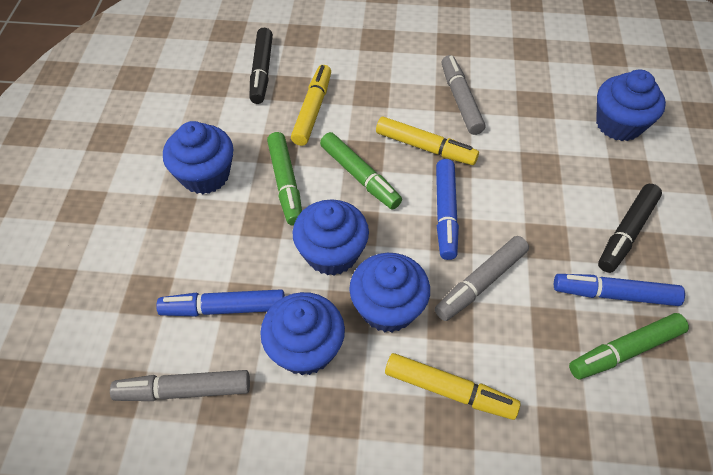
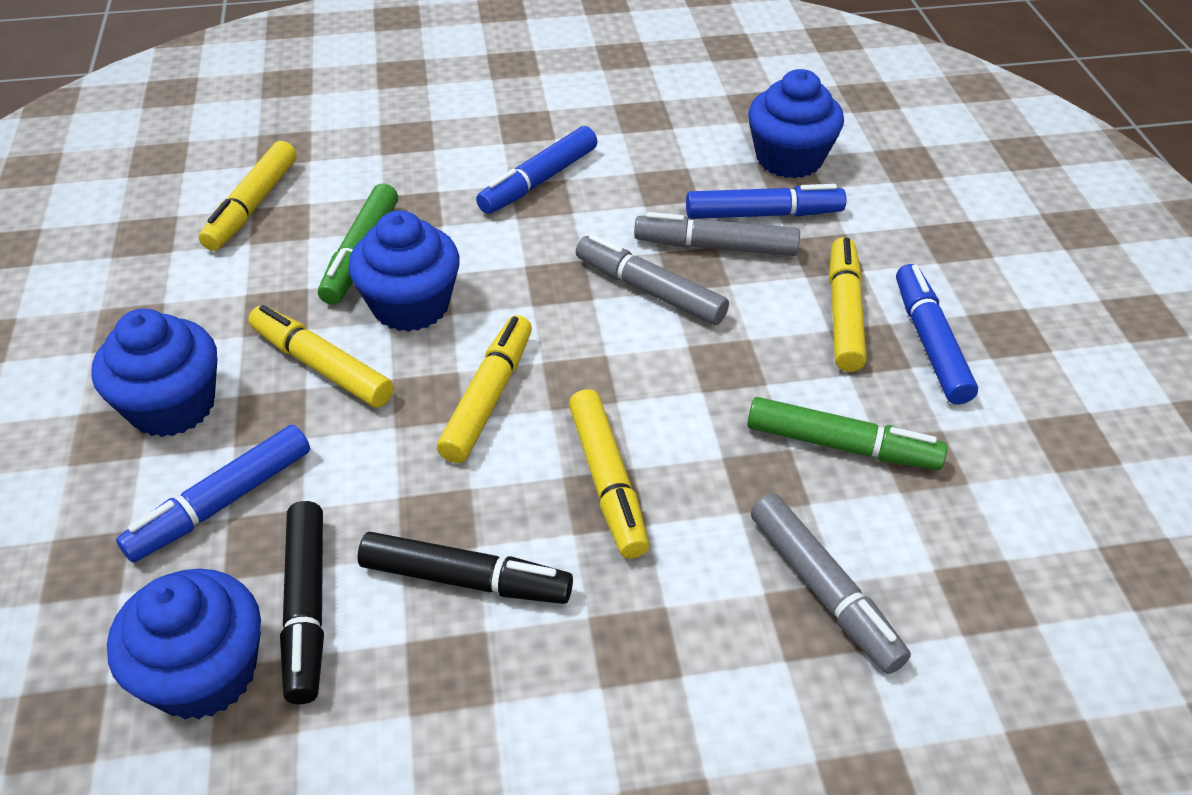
blue cupcake: [163,121,233,194] [260,292,345,375] [293,200,369,275] [349,253,430,332] [596,70,666,141] = 5 -> [91,309,218,437] [107,569,261,720] [348,210,460,332] [748,69,844,179] = 4
blue marker: [156,289,285,316] [436,159,459,260] [554,274,685,306] = 3 -> [116,425,310,562] [476,126,597,214] [686,184,847,219] [896,264,978,405] = 4
green marker: [267,132,302,226] [320,132,402,210] [569,313,689,380] = 3 -> [318,184,398,305] [747,397,947,470] = 2
yellow marker: [291,65,331,146] [376,117,479,165] [385,353,520,420] = 3 -> [199,141,297,251] [248,305,394,408] [437,315,532,463] [569,389,649,559] [829,237,867,372] = 5

